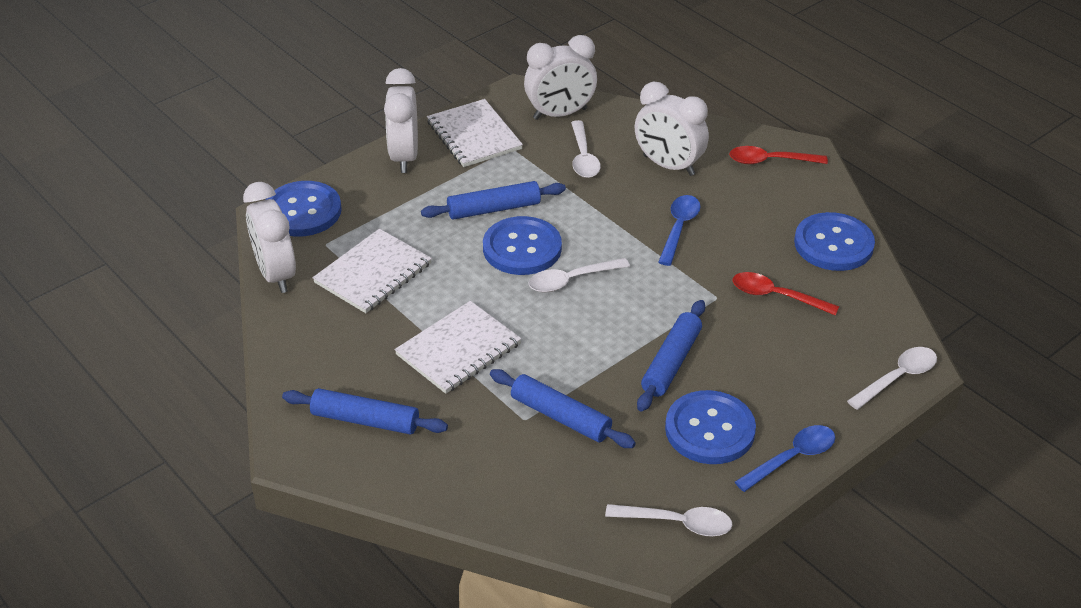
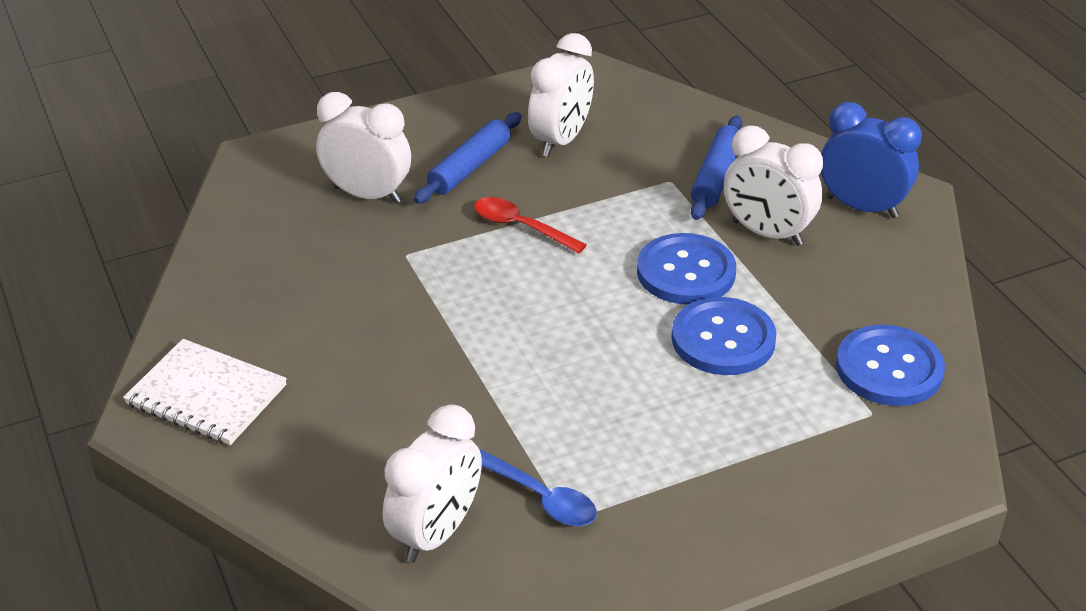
blue button: [266,181,342,236] [483,216,562,275] [665,390,756,464] [794,212,875,271] = 4 -> [637,233,736,305] [672,297,777,375] [836,325,945,406] = 3
blue clock: none = 0 -> [821,102,922,218] = 1
blue rolling pin: [282,388,448,435] [421,181,566,220] [490,369,636,448] [637,300,705,412] = 4 -> [414,112,522,204] [691,115,742,220] = 2
blue spoon: [658,195,701,266] [735,425,835,492] = 2 -> [479,449,597,526] = 1
red spoon: [729,146,828,164] [733,272,839,316] = 2 -> [474,197,587,253] = 1
white notebook: [313,229,432,313] [395,301,522,394] [427,99,523,167] = 3 -> [123,339,287,445] = 1
white spoon: [529,258,630,292] [571,120,601,178] [605,504,733,536] [847,347,937,410] = 4 -> none = 0

